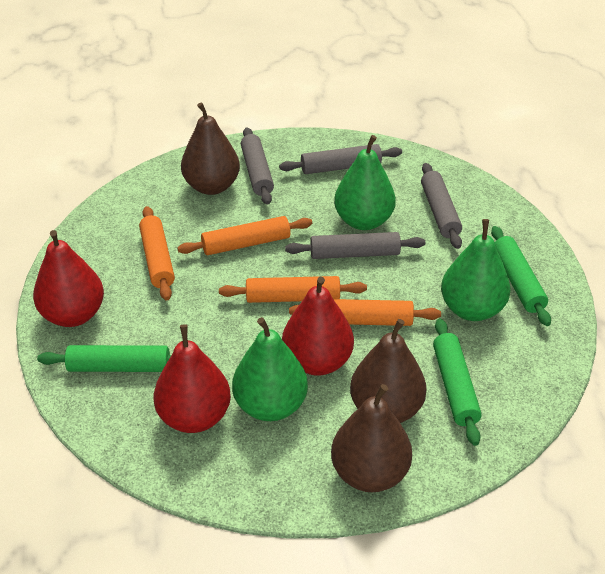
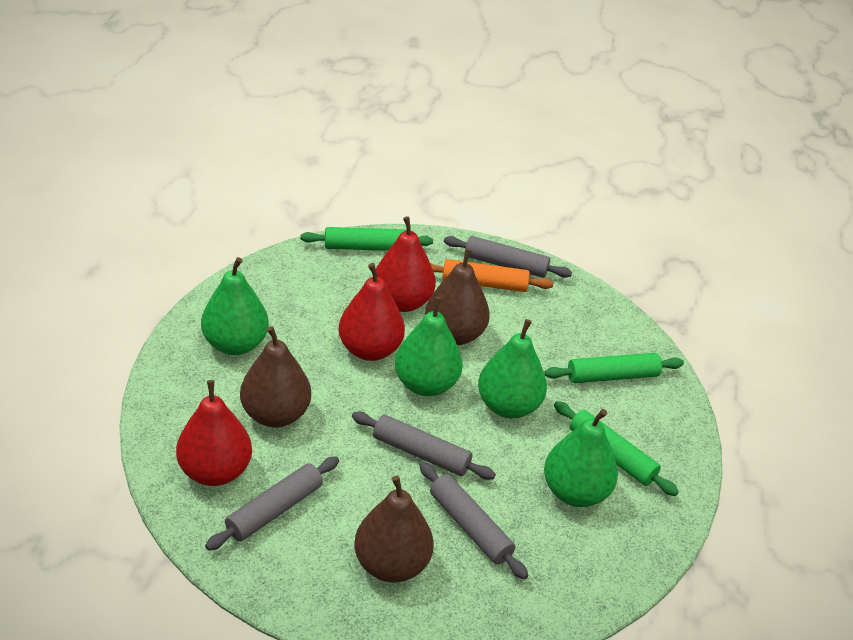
green pear: [232,317,308,421] [334,135,396,230] [441,219,510,321] = 3 -> [201,257,269,355] [395,297,463,396] [478,319,547,418] [544,409,618,507] = 4
orange rolling pin: [139,206,175,300] [177,216,312,255] [219,276,367,303] [289,299,441,326] = 4 -> [430,259,553,292] = 1

